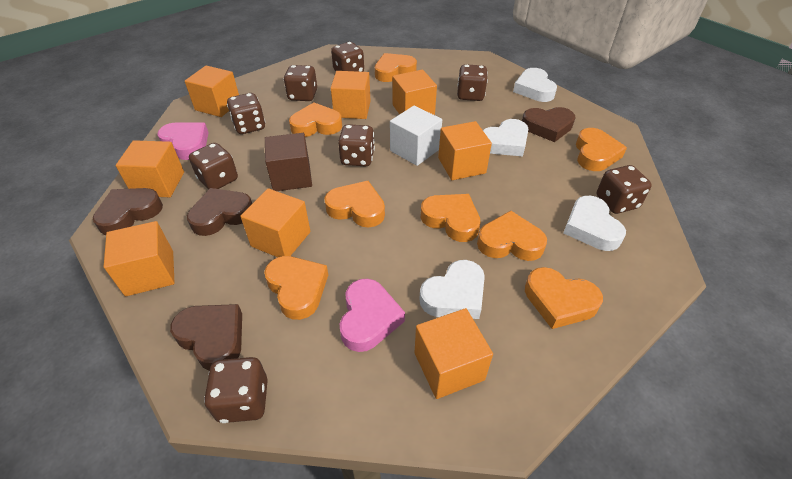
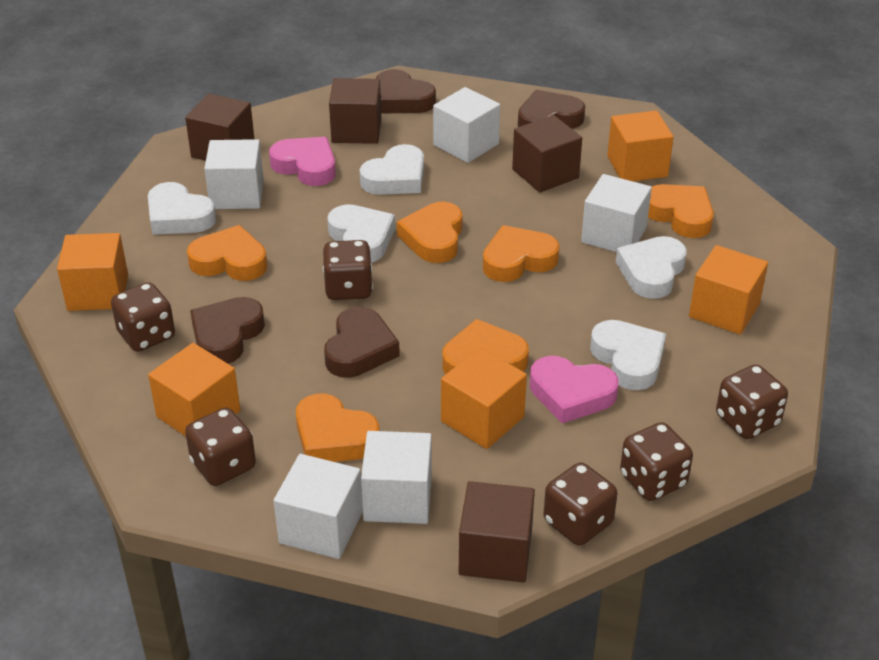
brown cube: [265,133,312,191] = 1 -> [185,94,254,161] [329,78,381,144] [459,481,535,583] [512,115,582,193] = 4
brown dice: [189,143,238,189] [204,357,268,423] [227,93,266,134] [284,65,317,101] [331,42,364,72] [338,124,375,166] [457,64,488,101] [597,165,652,214] = 8 -> [111,282,175,352] [185,408,256,486] [323,240,373,300] [543,462,617,546] [620,422,693,501] [716,364,788,439] = 6
orange cube: [104,221,175,297] [116,140,184,197] [185,66,239,117] [240,188,311,257] [331,71,371,119] [392,69,437,115] [414,308,493,399] [438,121,492,180] = 8 -> [57,233,128,311] [148,343,240,436] [441,348,527,449] [607,111,674,181] [689,245,768,335] = 5
orange heart: [264,256,328,320] [289,103,342,137] [324,181,385,228] [375,53,417,82] [421,194,481,242] [477,211,547,261] [525,267,603,329] [576,128,627,171] = 8 -> [187,225,267,281] [296,394,380,462] [397,202,463,263] [442,319,529,375] [483,225,560,282] [648,184,714,238] = 6
white cube: [390,106,442,166] = 1 -> [204,139,264,209] [274,454,363,559] [361,431,432,524] [433,87,500,163] [581,174,652,252] = 5
white heart: [419,260,485,319] [483,119,528,156] [513,68,557,102] [563,196,626,251] = 4 -> [148,182,216,235] [327,204,395,263] [360,144,424,195] [590,320,666,390] [616,236,687,299] = 5

